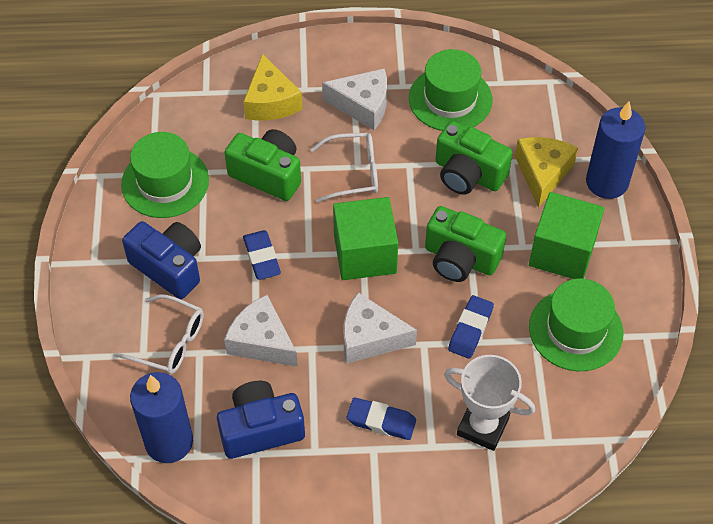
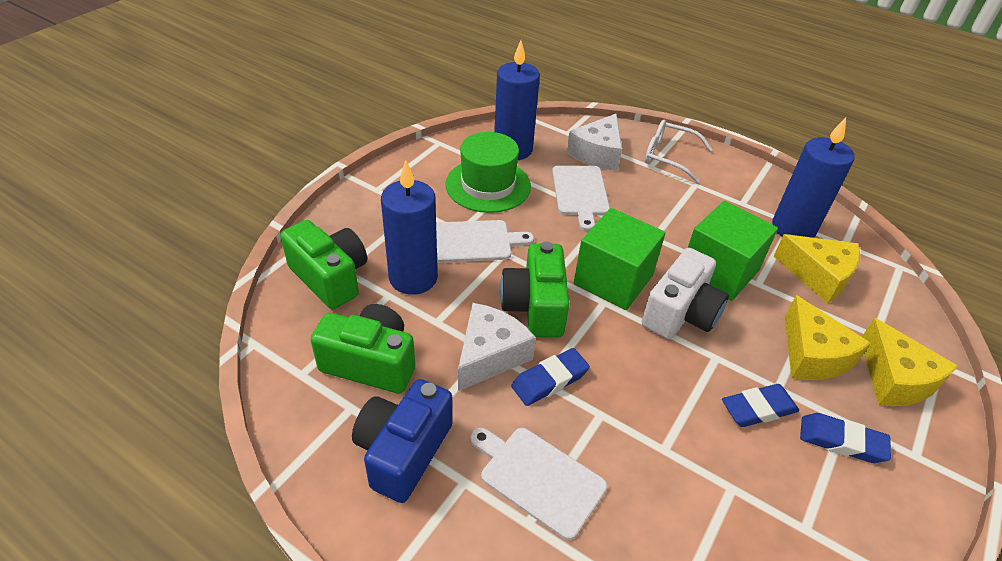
blue camera: [122,221,201,299] [217,381,305,459] = 2 -> [352,379,453,503] = 1
blue candle: [130,372,193,463] [586,101,645,199] = 2 -> [381,160,438,295] [494,40,540,160] [772,118,855,238] = 3
green hat: [121,132,209,218] [409,49,492,131] [529,278,624,371] = 3 -> [445,132,531,213] = 1
white camera: none = 0 -> [642,248,729,339] = 1
white cheese: [224,295,298,367] [322,69,387,130] [344,292,417,363] = 3 -> [458,303,536,391] [566,114,622,171] = 2
white cutting board: none = 0 -> [436,220,534,263] [470,428,608,540] [552,165,610,231] = 3
white glasses: [113,294,204,374] [311,133,378,203] = 2 -> [645,120,713,183] = 1
white trophy: [444,355,535,451] = 1 -> none = 0
yellow cheese: [243,54,302,121] [515,137,578,208] = 2 -> [773,234,860,304] [785,295,871,380] [862,318,958,406] = 3

